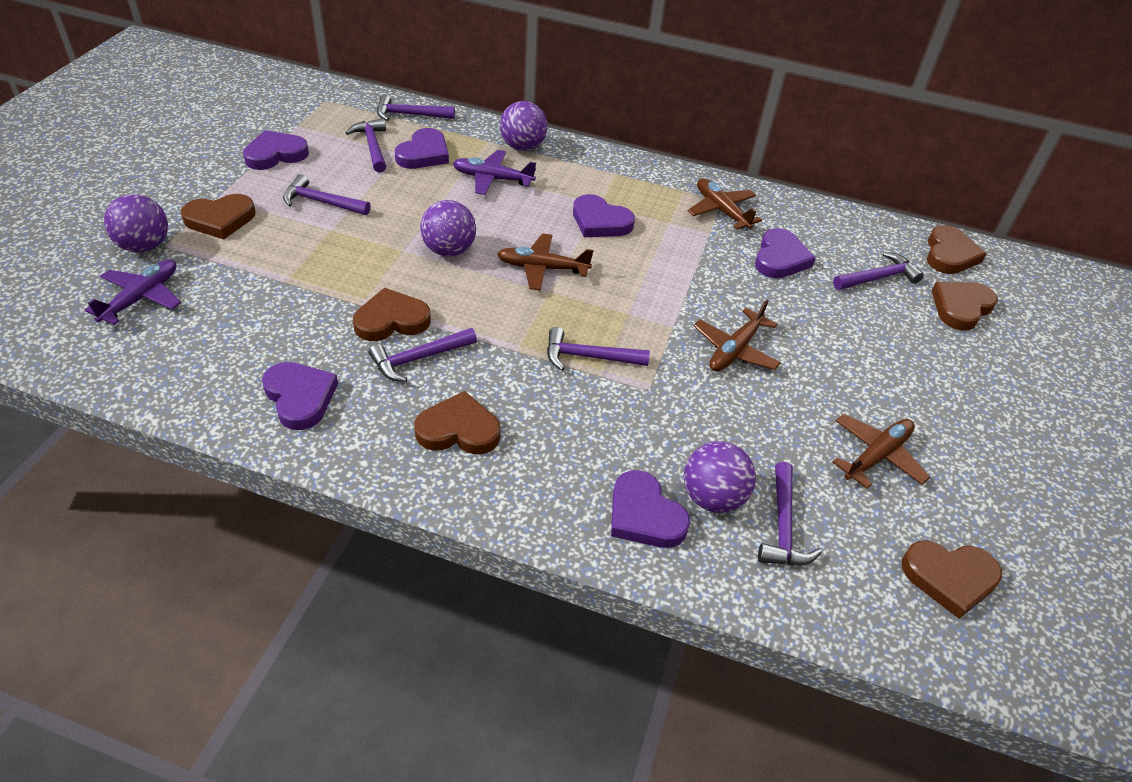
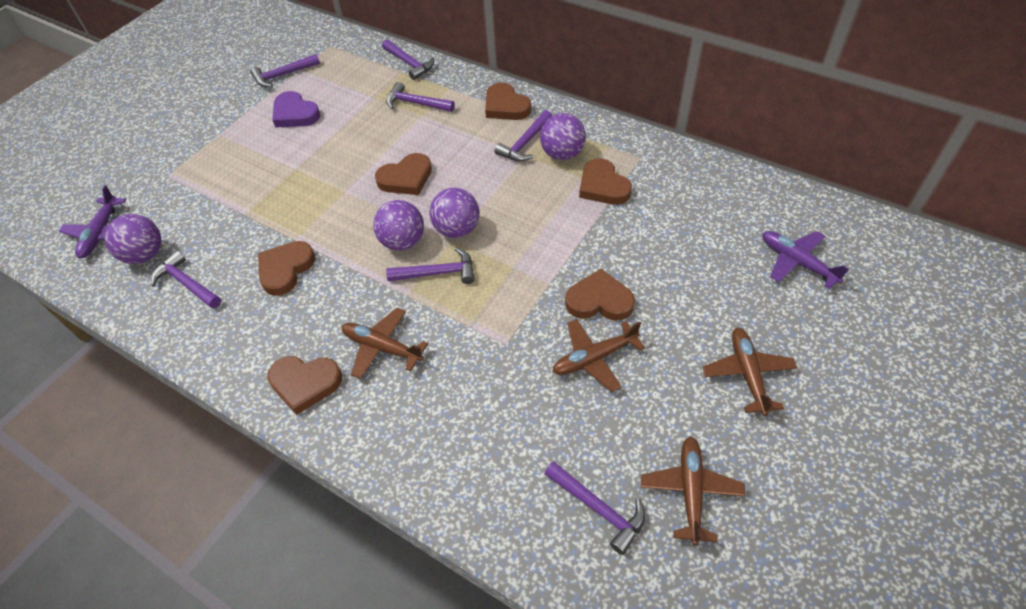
purple heart: [243,130,309,170] [262,362,338,430] [395,128,449,169] [573,194,635,237] [611,470,690,548] [755,228,816,278] = 6 -> [272,91,320,127] = 1

